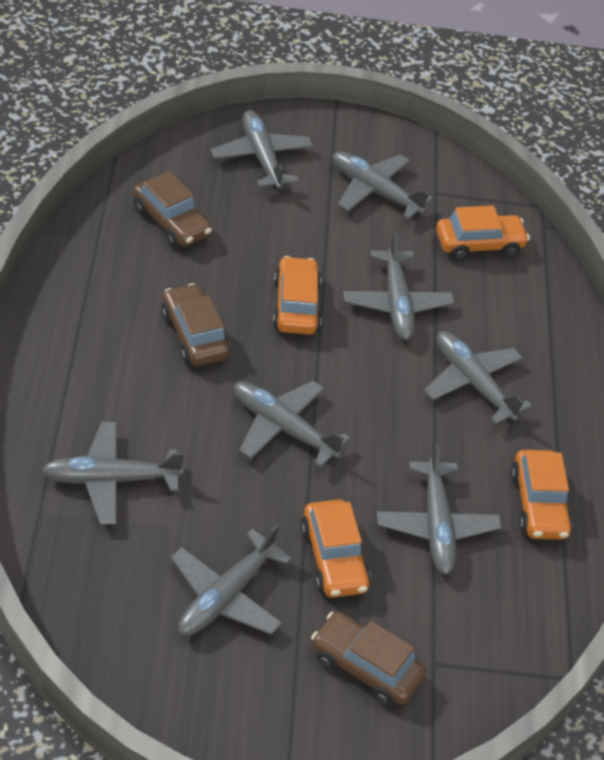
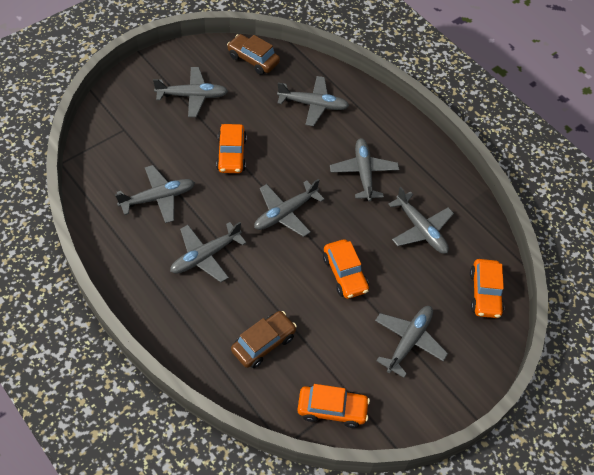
brown car: [133,171,212,248] [161,283,230,366] [311,612,426,707] = 3 -> [227,34,280,75] [231,311,297,368] = 2

